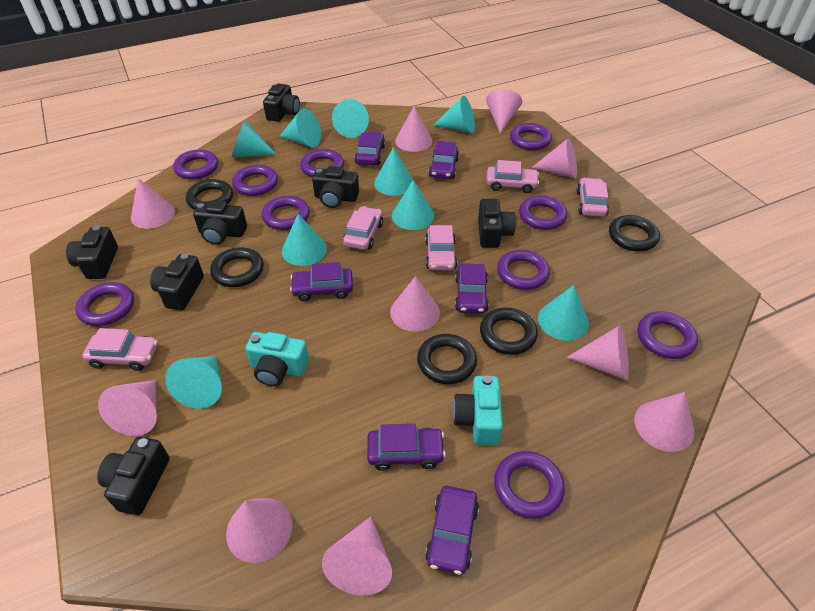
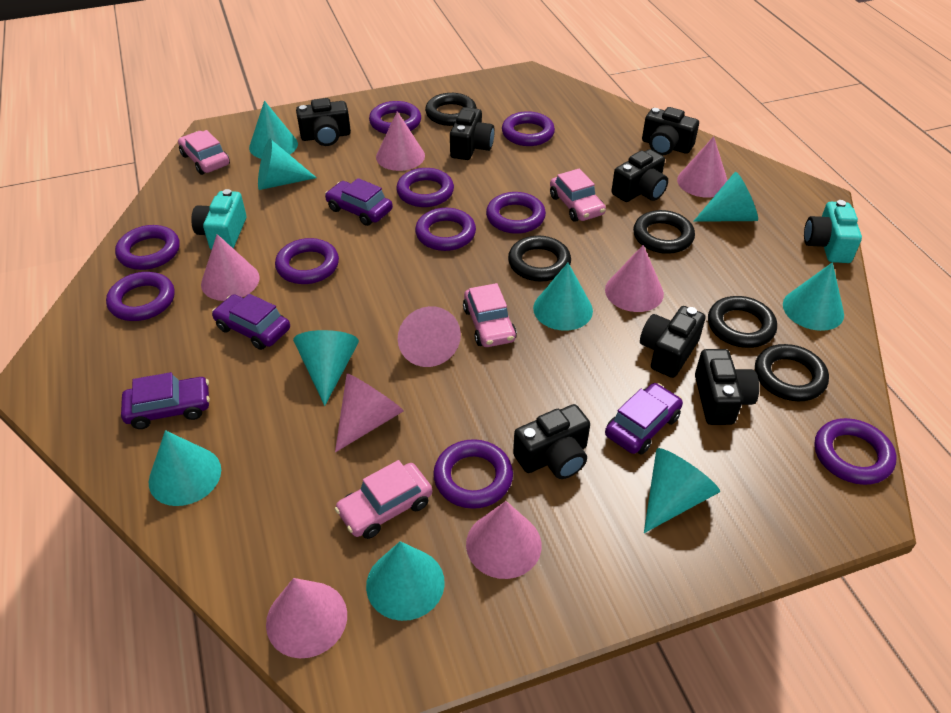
pink car: [82,328,158,371] [343,206,383,250] [425,225,457,271] [486,160,539,193] [576,178,609,217] = 5 -> [178,130,230,175] [335,460,432,539] [463,283,517,347] [550,168,606,222] = 4
pink cone: [98,380,157,436] [131,178,175,229] [226,498,292,563] [322,517,392,595] [390,276,440,332] [395,106,432,152] [486,90,522,133] [531,138,577,178] [566,325,629,380] [634,392,694,452] = 10 -> [201,234,260,301] [266,578,347,658] [335,373,404,452] [376,111,425,171] [398,306,461,367] [466,501,542,579] [605,245,664,312] [677,136,728,198] = 8
purple car: [290,262,353,301] [354,132,385,165] [367,424,446,471] [425,486,479,575] [429,141,459,179] [455,263,489,314] = 6 -> [121,372,210,429] [212,294,290,350] [325,178,393,226] [605,383,683,455] = 4

